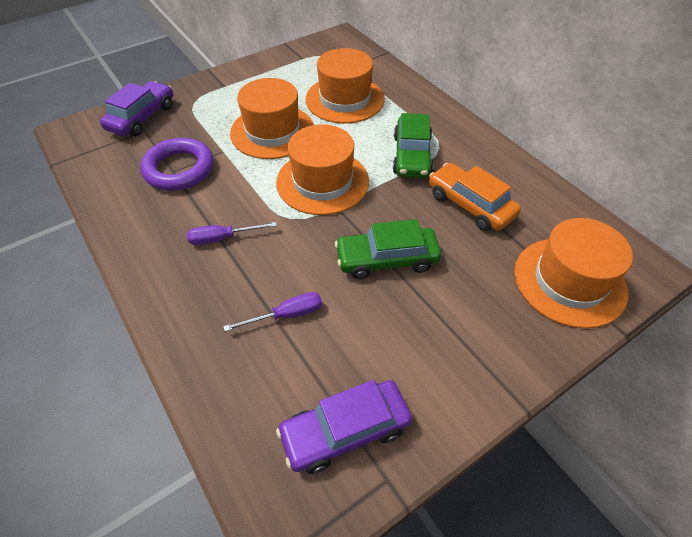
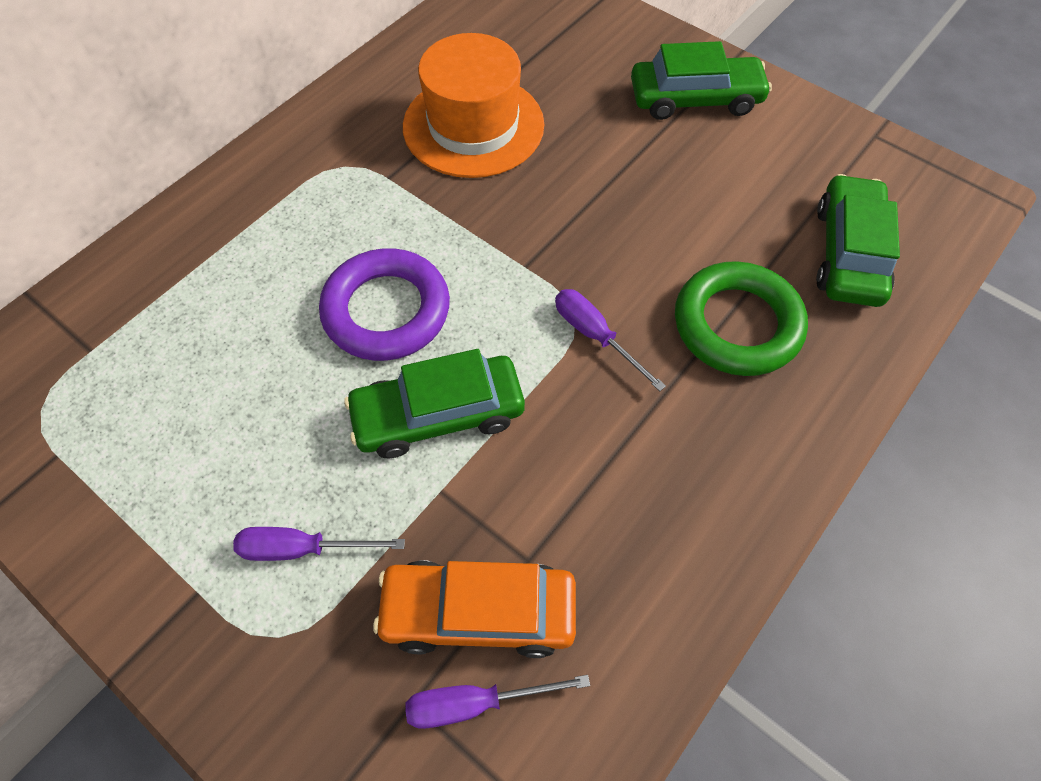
green car: [335,219,441,279] [393,113,433,178] = 2 -> [344,349,525,458] [631,41,772,120] [816,174,900,307] = 3
green ring: none = 0 -> [675,261,808,376] = 1
orange hat: [230,78,314,159] [276,124,369,215] [305,48,385,123] [514,218,633,328] = 4 -> [403,33,544,178] = 1
purple car: [100,81,173,136] [276,380,412,474] = 2 -> none = 0
purple screwdriver: [187,222,277,245] [223,292,322,332] = 2 -> [233,527,405,561] [405,675,590,729] [555,289,666,391] = 3

